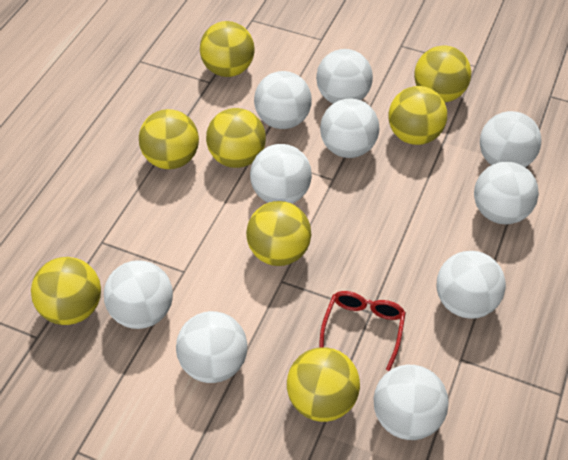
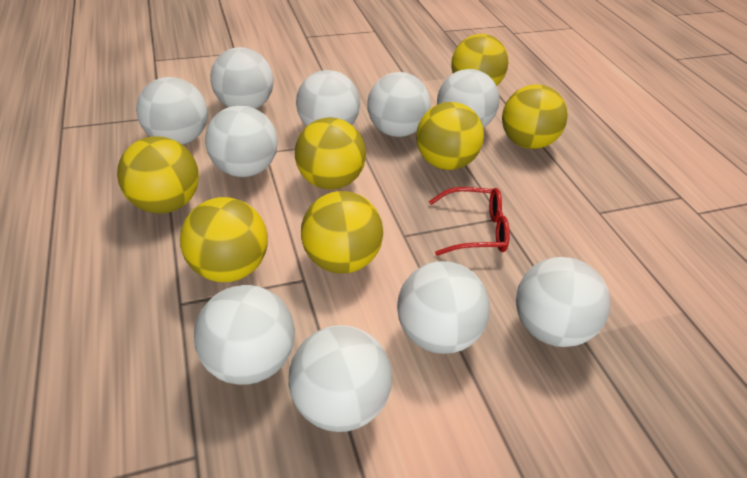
yellow ball: [31,257,101,325] [139,109,199,169] [200,21,255,77] [206,108,266,168] [246,201,311,266] [287,347,360,422] [389,86,447,145] [414,46,471,102] = 8 -> [117,136,199,213] [180,197,268,282] [295,118,366,190] [301,191,383,274] [416,102,484,170] [451,34,508,86] [502,84,568,149] = 7

